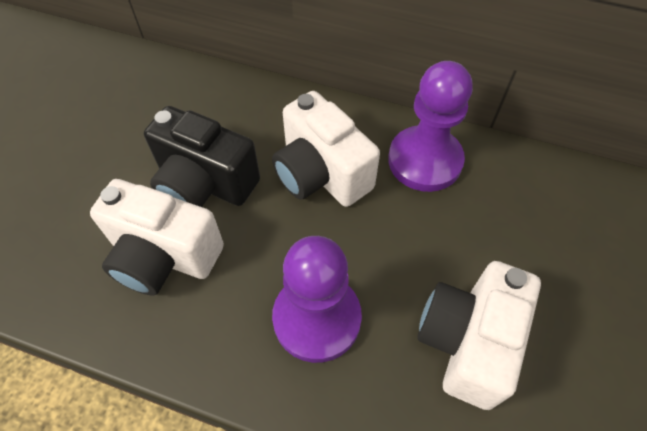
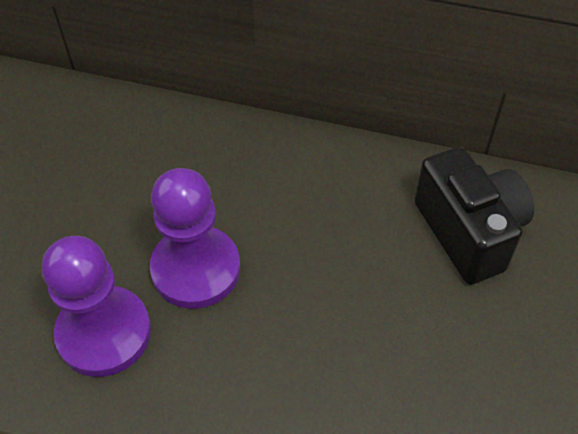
white camera: [90,179,224,296] [272,91,380,207] [417,261,541,410] = 3 -> none = 0

